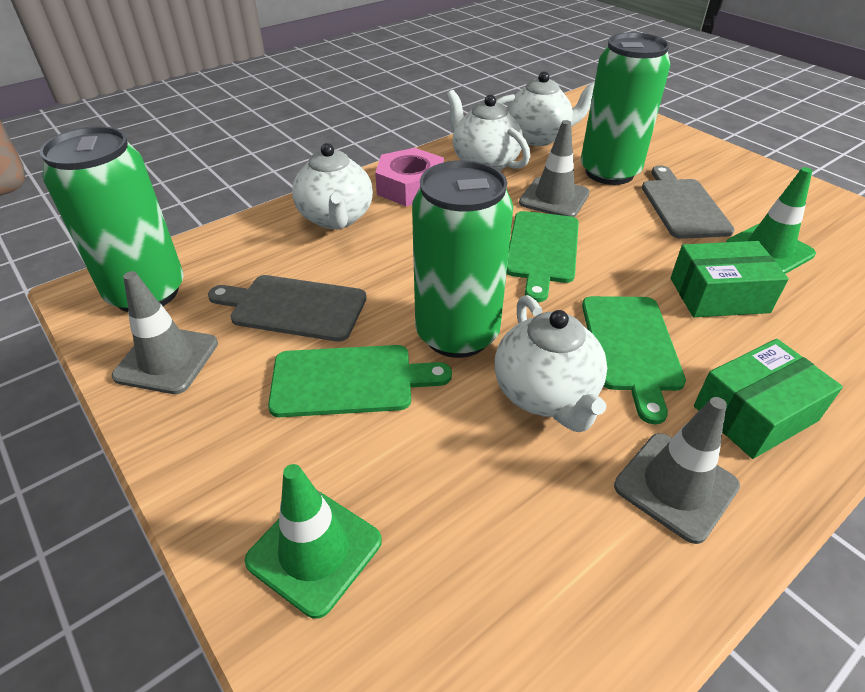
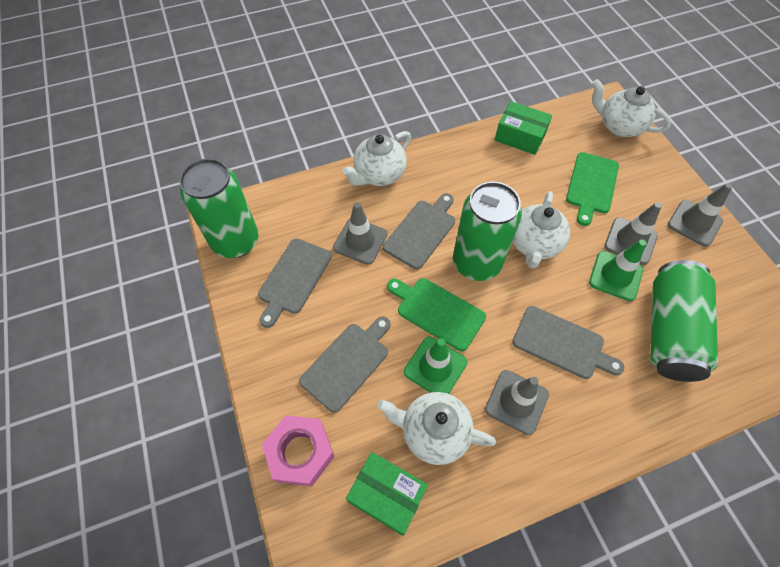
green cutting board: [268,345,452,417] [506,211,579,302] [582,296,686,424] = 3 -> [387,278,486,351] [566,152,619,226] = 2
grey cutting board: [208,275,367,342] [642,165,735,239] = 2 -> [258,239,332,328] [299,316,391,413] [383,193,455,269] [512,306,624,379] = 4
grey traffic cone: [112,271,218,394] [519,120,590,217] [614,397,740,544] = 3 -> [333,202,388,265] [485,370,549,435] [604,202,662,265] [668,183,732,247] = 4

